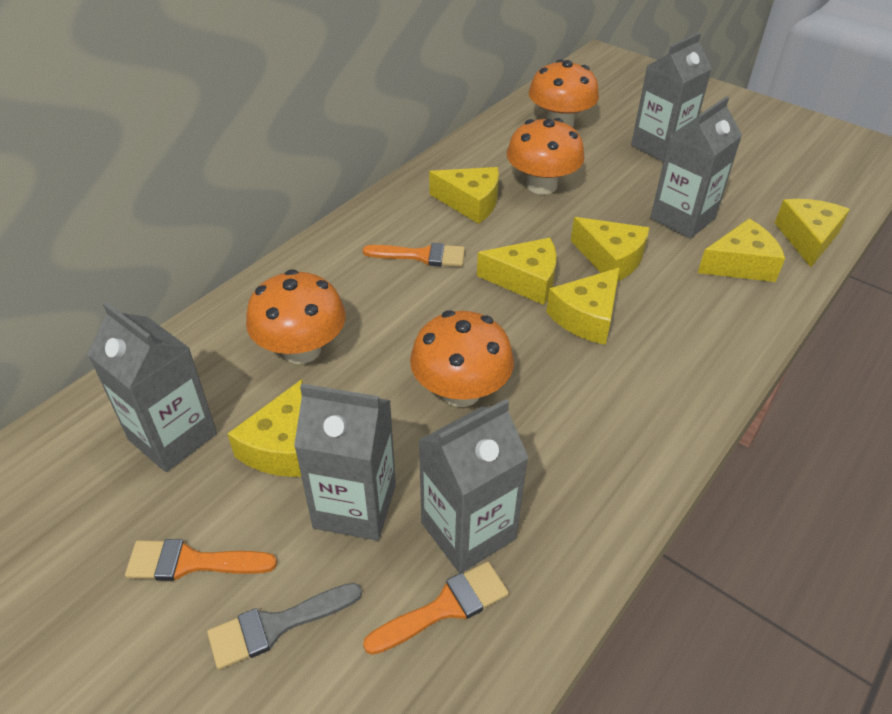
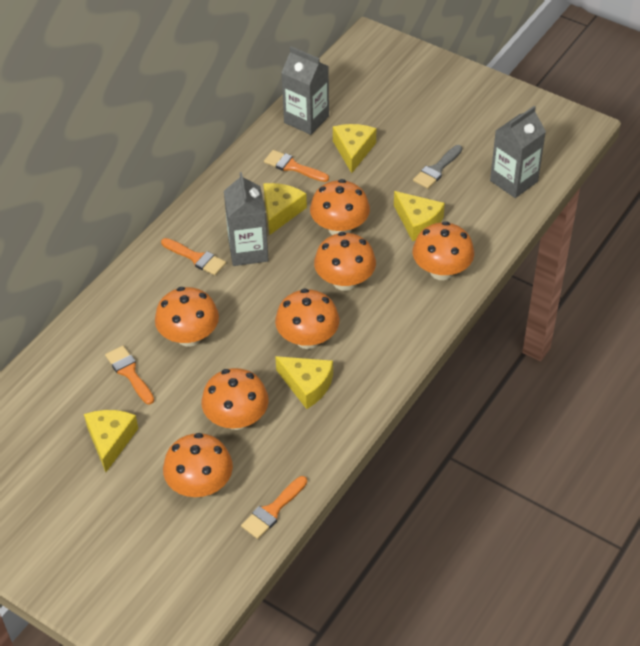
grey carton: [88,302,217,472] [294,384,396,541] [418,399,529,573] [631,33,712,162] [650,96,742,238] = 5 -> [224,172,269,266] [281,46,329,135] [490,106,546,198] = 3
orange brush: [125,539,277,581] [363,243,465,267] [363,561,509,655] = 3 -> [105,346,154,404] [161,238,226,276] [241,476,307,539] [264,150,329,182] = 4
orange mushroom: [246,269,346,364] [410,310,514,407] [507,118,585,195] [529,59,599,127] = 4 -> [155,287,219,347] [163,433,233,497] [201,368,269,430] [275,289,339,349] [310,179,370,235] [314,232,376,291] [413,221,474,280] = 7
yellow cheese: [227,379,303,477] [429,167,499,224] [477,238,557,305] [546,268,620,345] [571,217,650,281] [698,219,785,282] [775,199,850,267] = 7 -> [84,410,138,472] [263,183,307,235] [275,356,333,409] [333,124,376,173] [394,191,445,241] = 5

